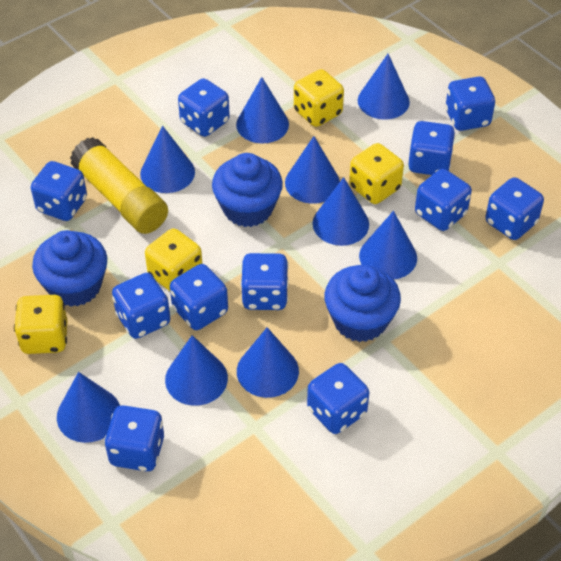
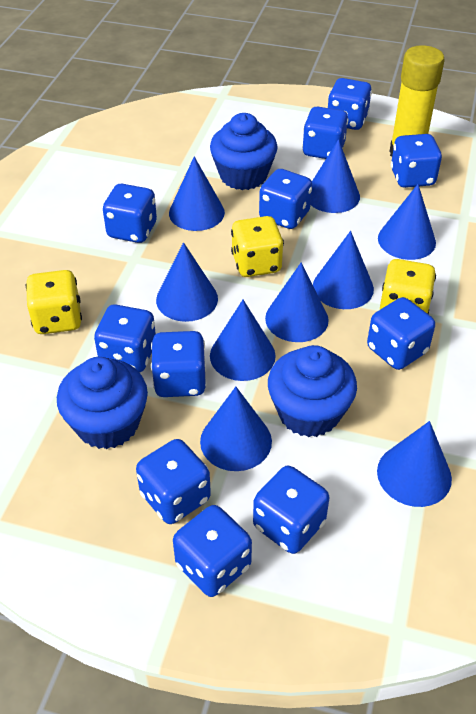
yellow dice: [14,295,67,354] [145,228,202,291] [294,69,344,127] [349,143,404,204] = 4 -> [26,270,82,334] [231,216,284,277] [380,259,436,314] = 3

